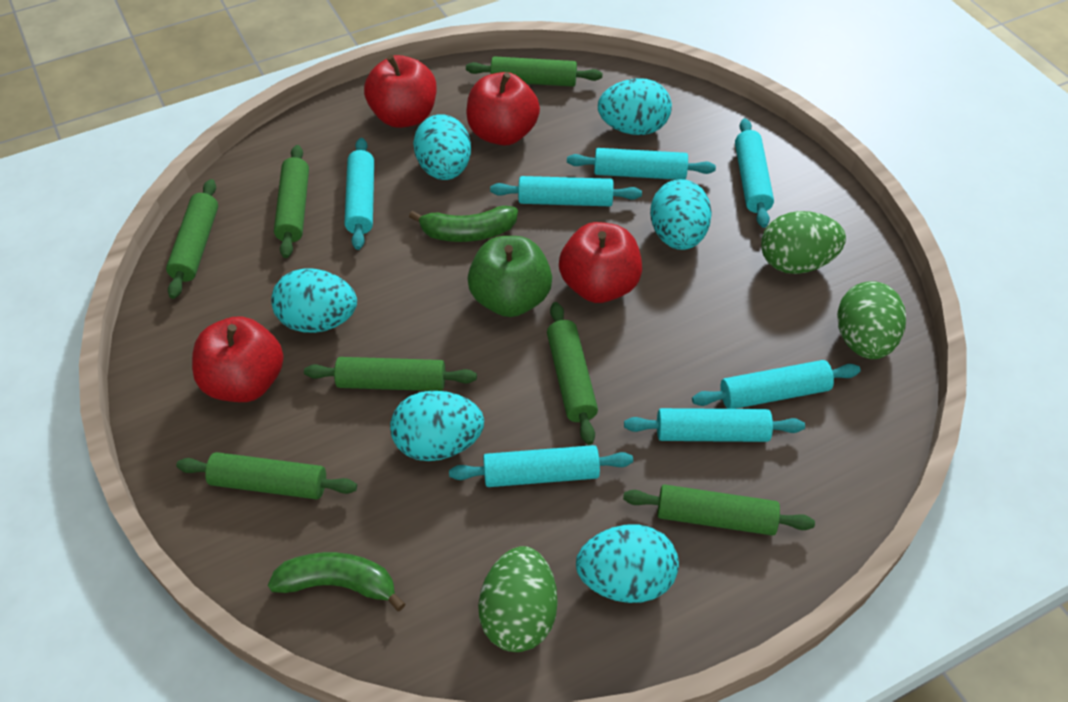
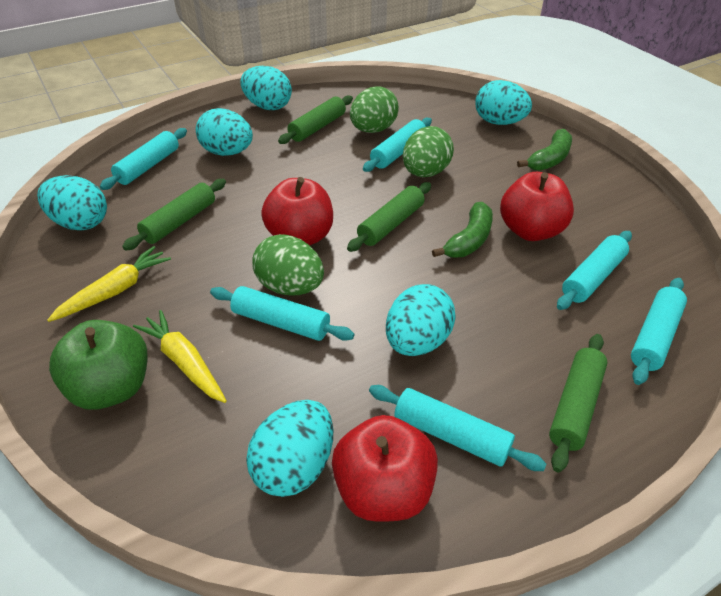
green rolling pin: [166,179,218,299] [176,452,357,500] [274,145,309,258] [304,357,477,391] [466,56,602,87] [547,302,598,445] [623,484,815,536] = 7 -> [122,179,226,251] [278,95,353,144] [347,182,431,252] [549,334,608,472] = 4
red apple: [192,317,284,402] [364,55,436,128] [466,72,540,146] [559,222,642,303] = 4 -> [261,177,333,245] [332,415,438,522] [500,172,574,241] = 3
turquoise rolling pin: [345,138,374,250] [449,445,633,487] [490,176,642,206] [567,148,716,180] [624,408,805,442] [692,360,861,409] [735,118,774,228] = 7 -> [100,128,187,190] [210,286,354,341] [363,118,432,172] [369,385,547,471] [557,231,632,310] [631,278,687,385] = 6
yellow carrot: none = 0 -> [47,246,171,322] [133,310,227,403] = 2

